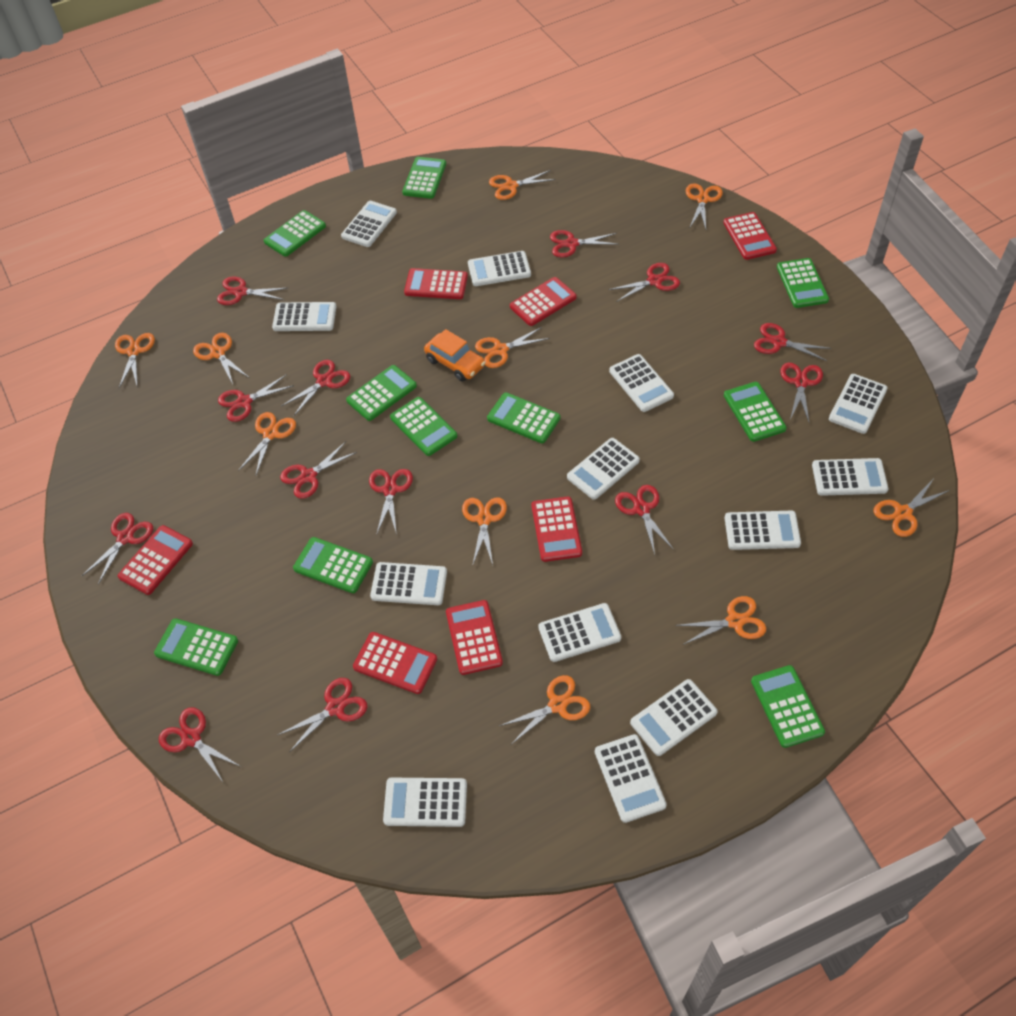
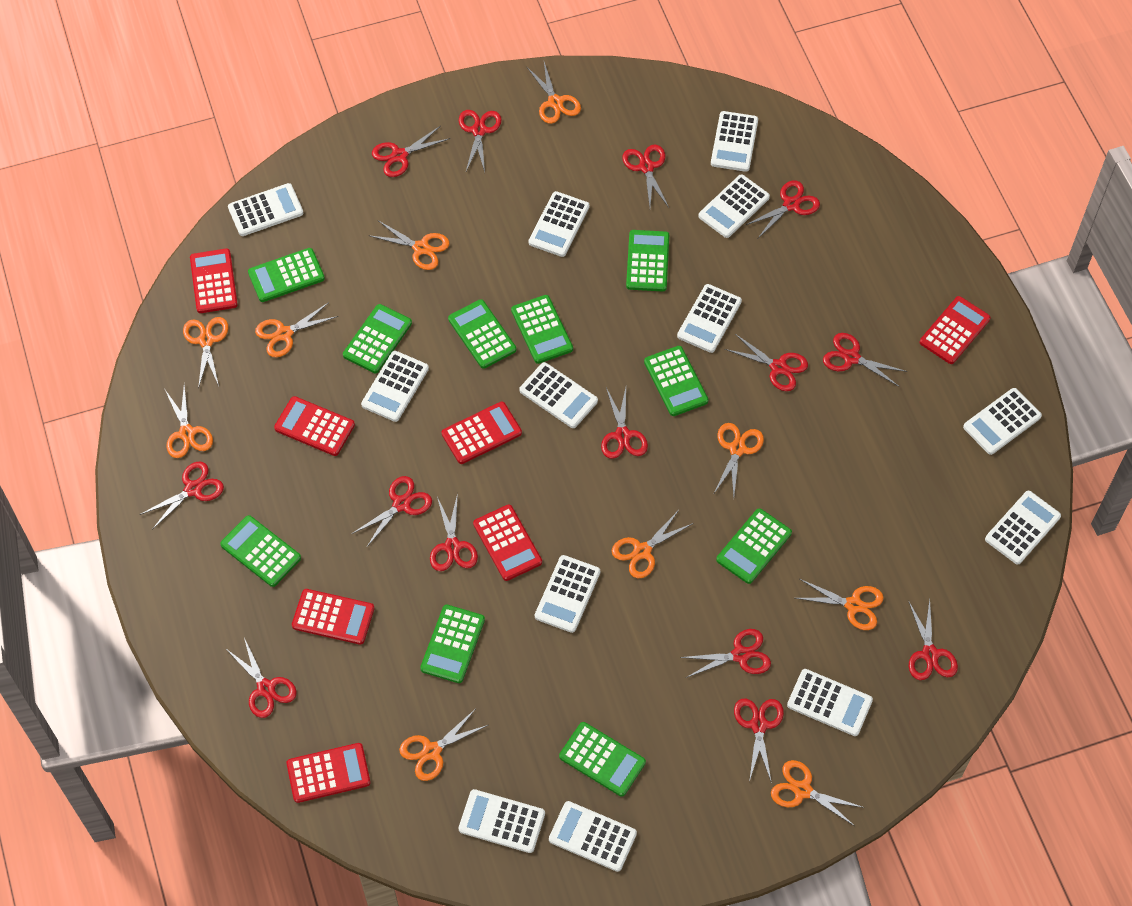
orange car: [424,329,485,381] = 1 -> none = 0
red scissors: [82,513,153,584] [159,708,241,782] [217,277,287,305] [218,374,294,422] [278,678,367,751] [280,442,357,499] [281,360,350,416] [369,469,413,535] [550,230,617,258] [608,263,680,302] [615,485,674,555] [754,323,831,361] [780,363,823,422] = 13 -> [139,462,224,530] [225,638,297,718] [352,476,432,548] [372,126,450,177] [430,493,478,571] [459,110,501,172] [601,388,648,459] [622,145,669,208] [680,629,771,678] [725,334,808,391] [734,699,784,783] [746,180,820,238] [823,333,907,387] [908,599,958,680] = 14

